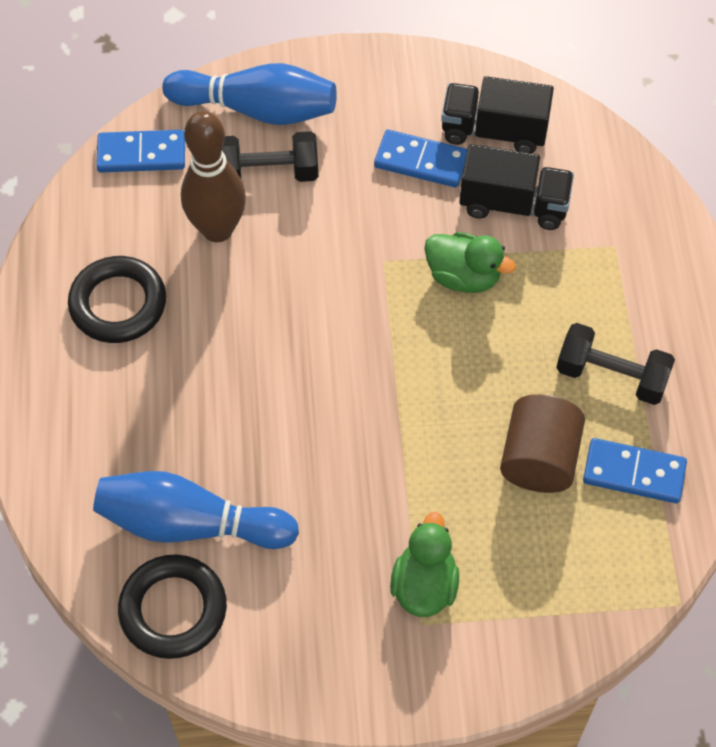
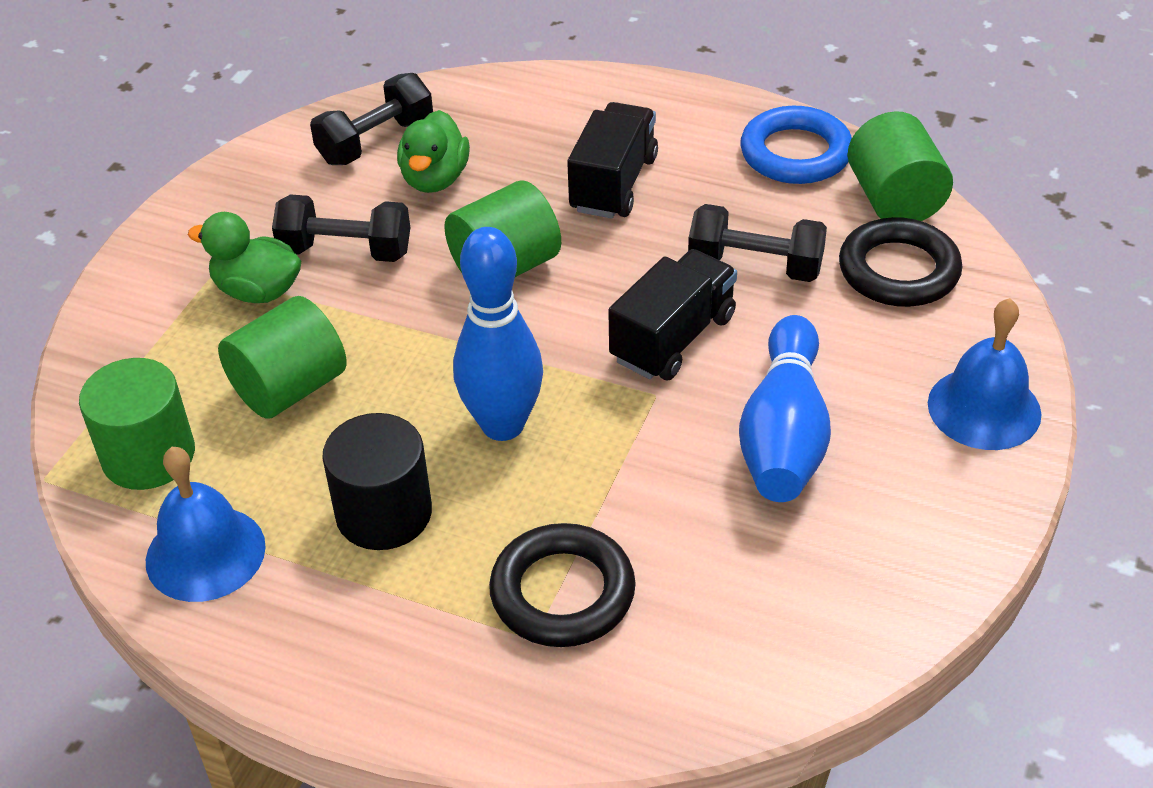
black cylinder: none = 0 -> [322,413,432,550] = 1
black dumbbell: [222,131,318,182] [556,323,675,405] = 2 -> [272,194,410,262] [310,73,433,165] [688,204,827,282] = 3
blue bell: none = 0 -> [146,447,266,602] [928,298,1042,450] = 2
blue domino: [96,130,185,173] [374,130,467,187] [583,438,687,503] = 3 -> none = 0
blue ring: none = 0 -> [740,106,852,184] = 1
brown bowling pin: [181,111,246,242] = 1 -> none = 0
brown cylinder: [500,394,585,493] = 1 -> none = 0
green cylinder: none = 0 -> [79,358,195,490] [218,296,347,419] [444,180,561,277] [847,111,953,221] = 4

